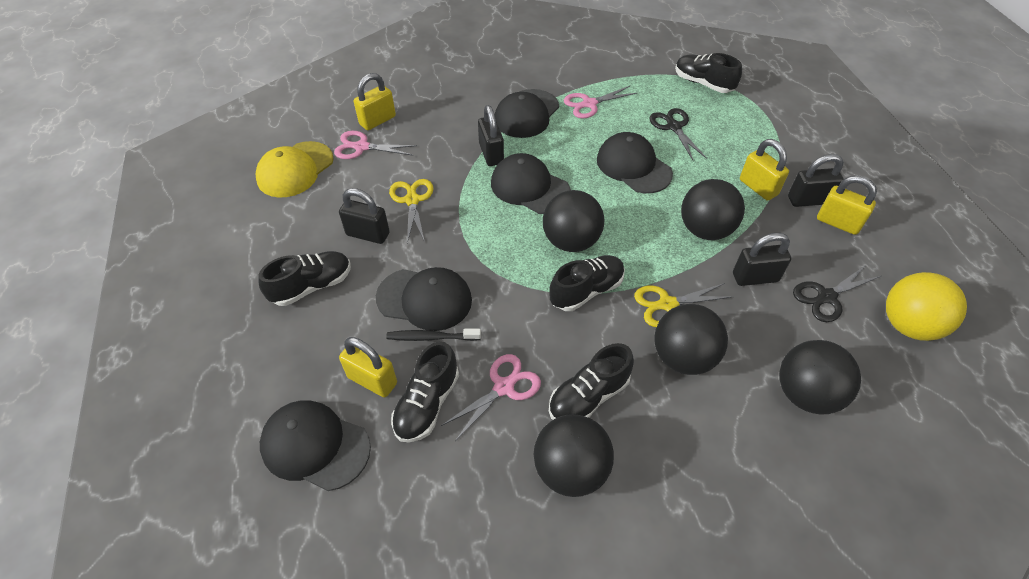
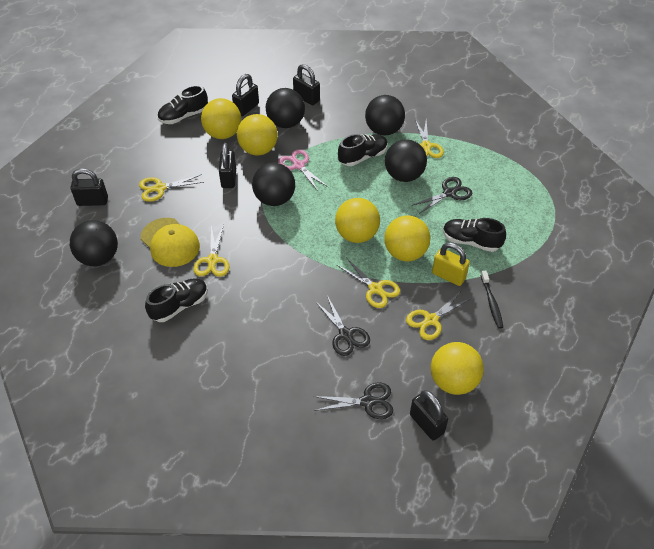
black cap: [260,400,371,491] [376,267,472,331] [491,153,571,214] [495,89,559,138] [597,132,673,193] = 5 -> none = 0
black padlock: [339,188,390,244] [478,105,504,166] [733,233,791,286] [788,154,844,207] = 4 -> [71,168,108,206] [219,143,236,188] [232,74,259,116] [293,64,320,105] [410,390,448,440] = 5
black scissors: [649,108,707,160] [793,264,881,322] = 2 -> [313,383,393,419] [315,295,370,356] [411,177,472,214] = 3
black shoe: [258,251,351,306] [391,341,459,442] [549,343,634,420] [550,255,625,311] [675,53,742,93] = 5 -> [145,278,208,322] [158,85,208,124] [338,134,388,166] [443,218,506,252] = 4
pink scissors: [334,131,417,159] [441,354,541,441] [564,86,637,118] = 3 -> [278,149,328,191] = 1
yellow ball: [886,272,967,341] = 1 -> [201,98,241,139] [237,114,278,156] [335,198,380,243] [384,216,431,261] [431,342,484,395] = 5
yellow padlock: [339,337,397,398] [354,73,396,130] [740,139,789,201] [817,176,877,235] = 4 -> [432,242,470,286] = 1
yellow scissors: [389,179,434,243] [634,283,732,327] = 2 -> [139,174,204,202] [193,225,230,277] [337,258,400,308] [406,290,472,340] [415,119,444,158] = 5

